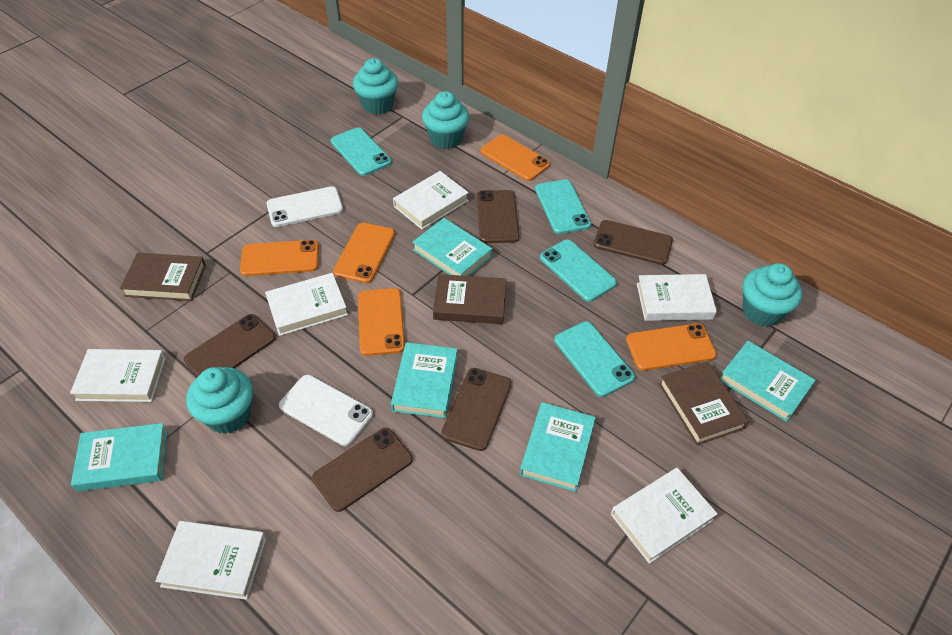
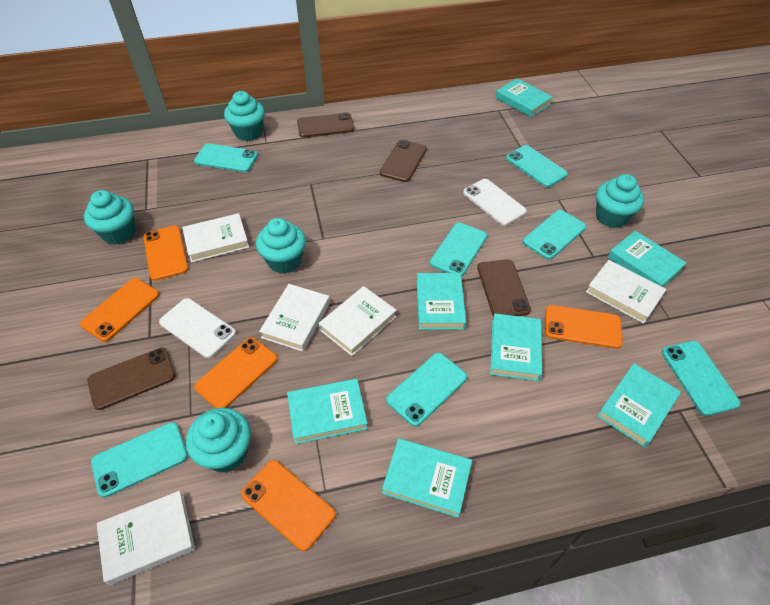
brown book: [120,253,206,301] [433,274,506,324] [659,361,749,445] = 3 -> none = 0
brown phone: [184,314,276,376] [312,428,413,512] [441,368,512,451] [477,190,519,243] [594,220,673,265] = 5 -> [87,348,175,410] [297,112,354,137] [380,140,427,182] [477,259,531,316] = 4
turquoise book: [71,423,168,492] [391,342,458,418] [412,218,492,276] [520,402,596,492] [720,341,815,422] = 5 -> [287,379,368,444] [382,438,472,518] [417,273,466,330] [490,313,542,381] [495,78,553,117] [597,363,681,448] [608,231,686,287] = 7
turquoise cupcake: [186,367,253,434] [353,58,398,114] [422,91,469,149] [742,263,802,327] = 4 -> [84,190,135,245] [186,408,251,473] [224,91,265,141] [256,218,306,273] [596,174,644,228] = 5
turquoise phone: [331,127,392,176] [535,179,591,234] [540,240,617,302] [554,321,635,397] = 4 -> [91,422,188,498] [194,143,258,172] [386,353,467,427] [430,223,487,277] [506,145,568,187] [523,210,586,260] [662,341,741,416] = 7
white book: [70,349,166,402] [155,521,266,600] [265,273,348,336] [393,171,469,230] [611,468,718,564] [637,274,717,321] = 6 -> [97,491,195,585] [182,213,249,262] [259,284,330,352] [318,286,396,356] [586,260,666,324] = 5

